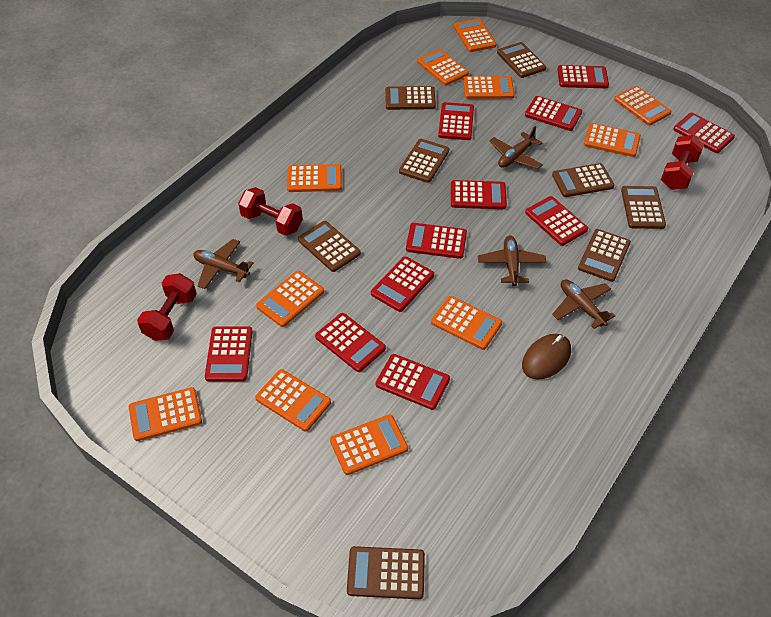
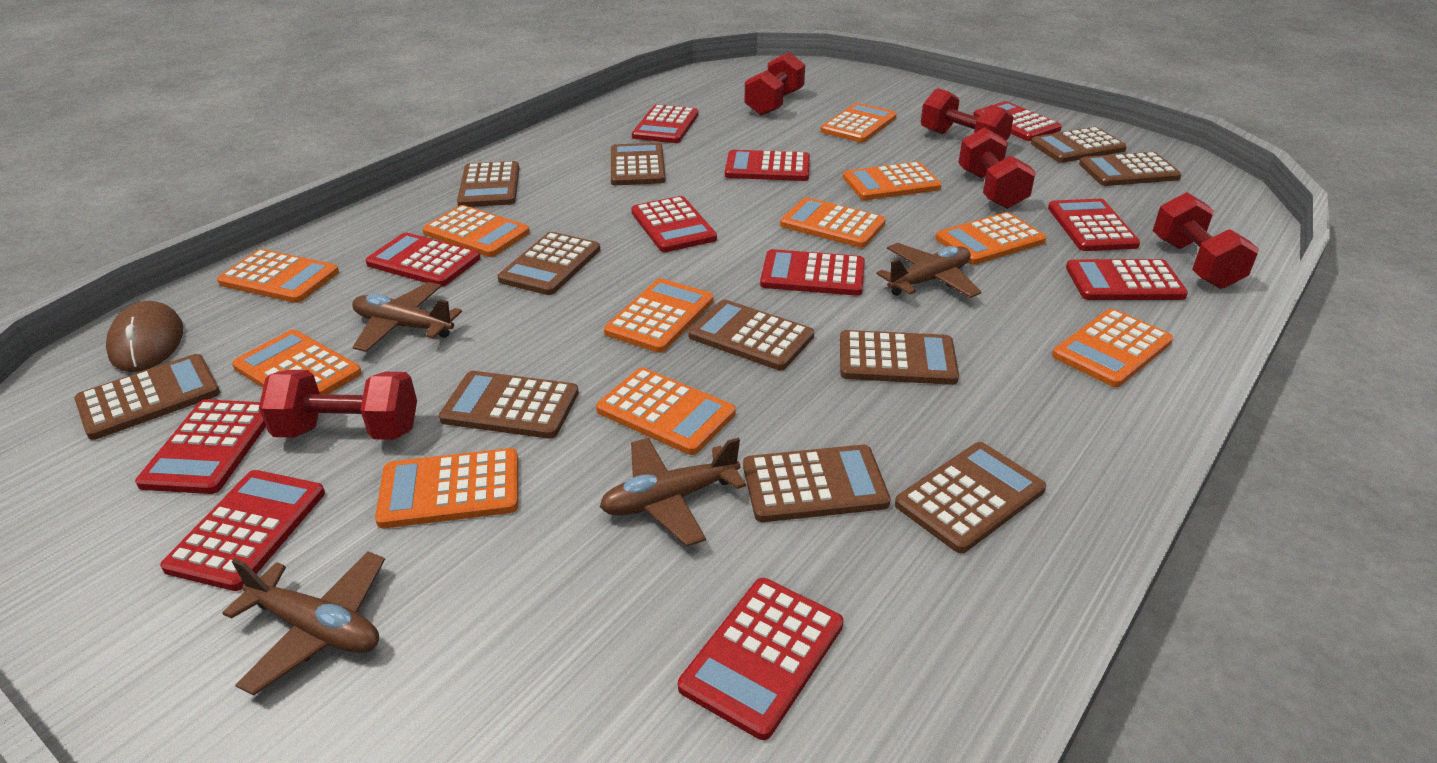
brown calculator: [298,221,361,272] [347,546,425,599] [385,86,436,110] [399,139,449,183] [497,42,546,78] [552,163,614,197] [578,229,631,282] [621,186,666,229] = 8 -> [74,354,220,440] [439,371,579,439] [457,161,519,207] [498,232,600,295] [611,143,666,185] [688,300,814,370] [743,445,891,522] [840,330,959,385] [895,442,1046,553] [1031,127,1127,163] [1079,152,1182,186] = 11
red dumbbell: [137,273,197,341] [238,187,303,236] [661,135,704,190] = 3 -> [259,370,417,440] [745,52,805,116] [921,88,1014,141] [958,127,1036,209] [1153,192,1259,289] = 5

